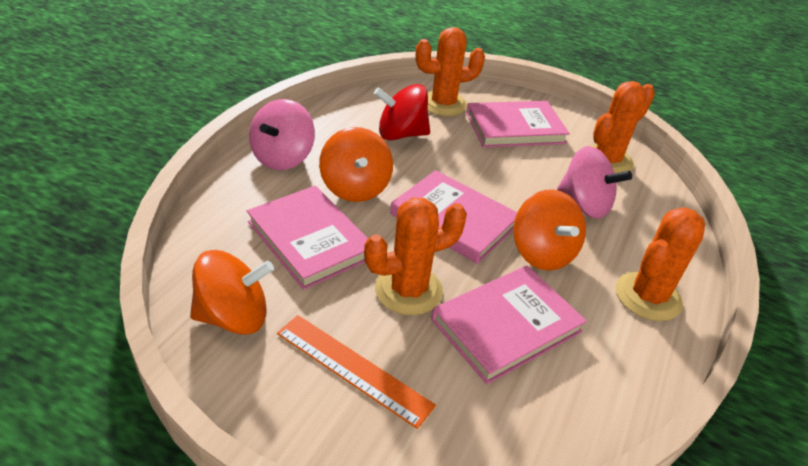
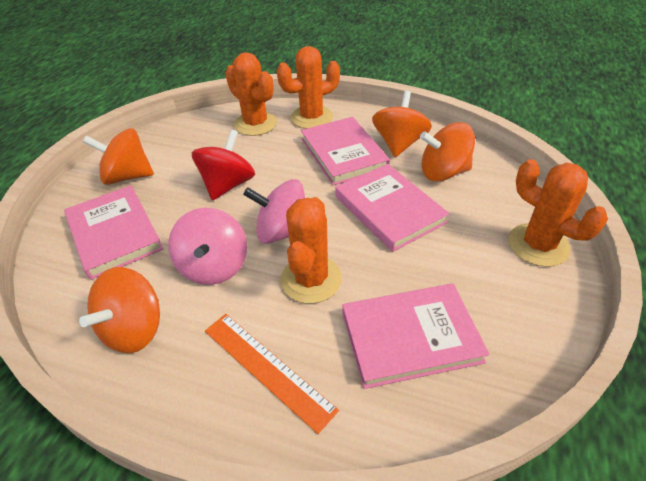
orange spinning top: [190,250,274,335] [319,127,393,202] [513,189,586,271] = 3 -> [79,267,160,353] [83,128,154,185] [372,91,432,157] [420,122,475,181] = 4

